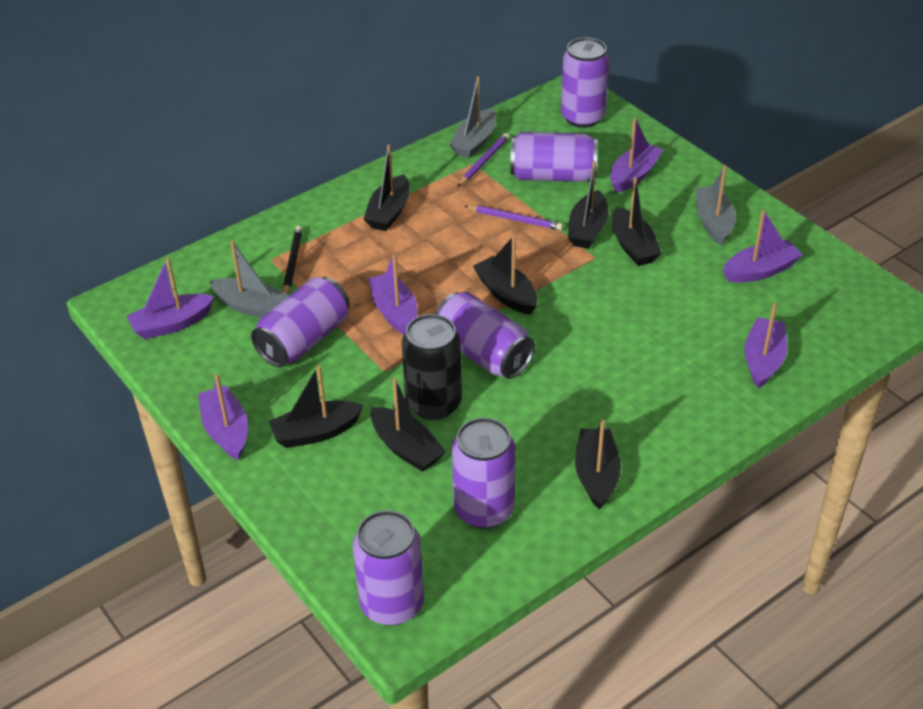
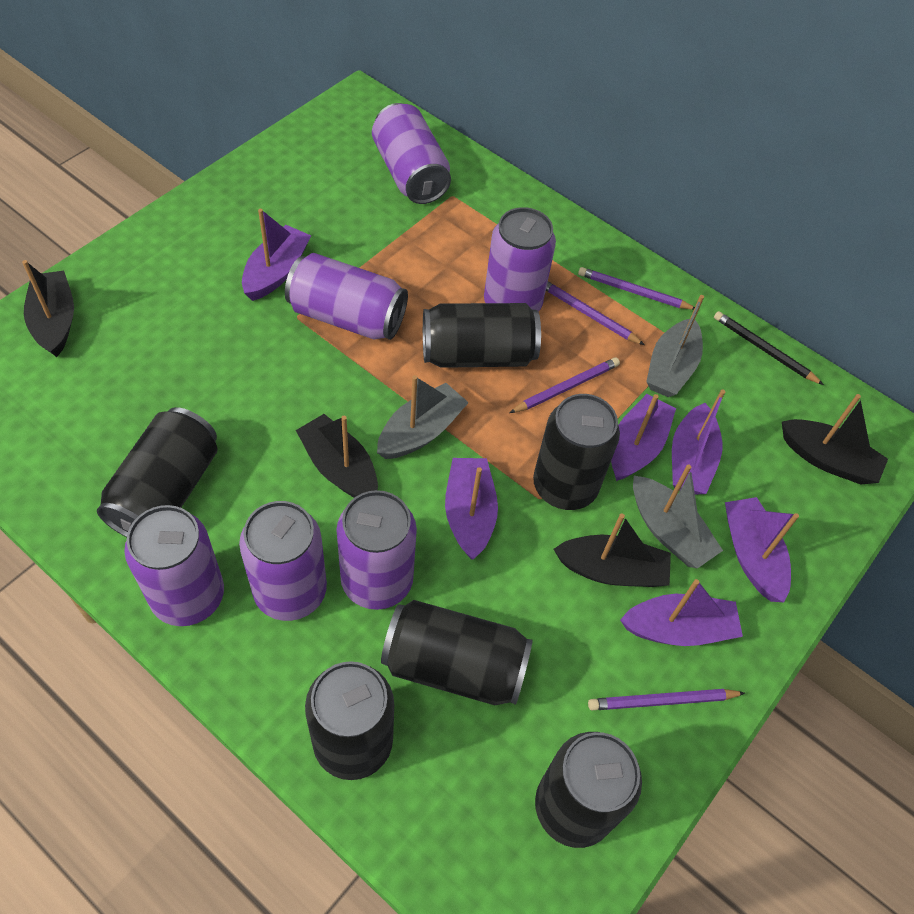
black boat: [269,365,364,448] [364,145,410,231] [371,378,446,472] [473,235,538,315] [568,161,609,249] [575,420,621,510] [612,177,662,266] = 7 -> [22,260,74,357] [296,414,378,498] [554,514,671,587] [782,394,888,485] = 4
black can: [402,314,462,420] = 1 -> [97,407,218,537] [305,661,394,780] [381,600,533,705] [423,303,541,368] [533,394,620,510] [535,732,642,848] = 6
purple pencil: [458,133,509,187] [465,205,563,231] = 2 -> [510,357,620,413] [546,282,645,345] [578,267,695,310] [588,689,745,711] = 4

